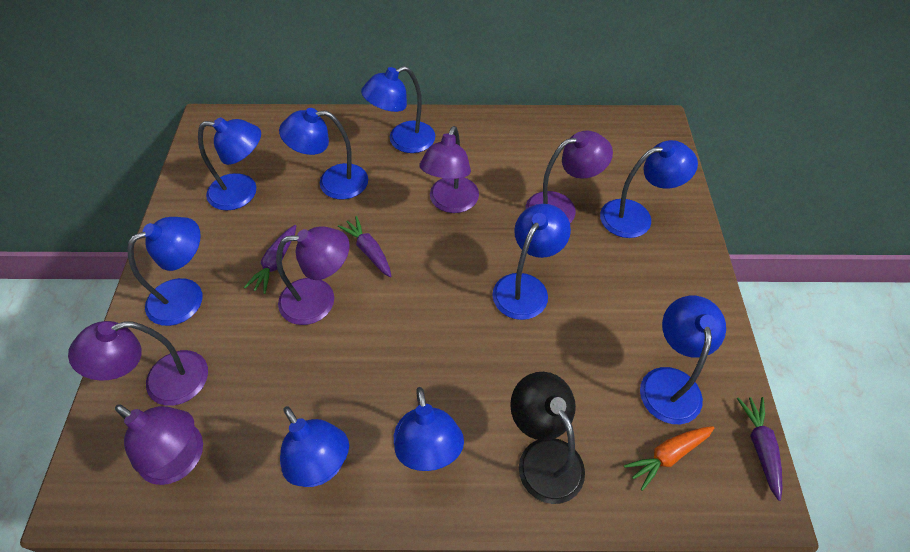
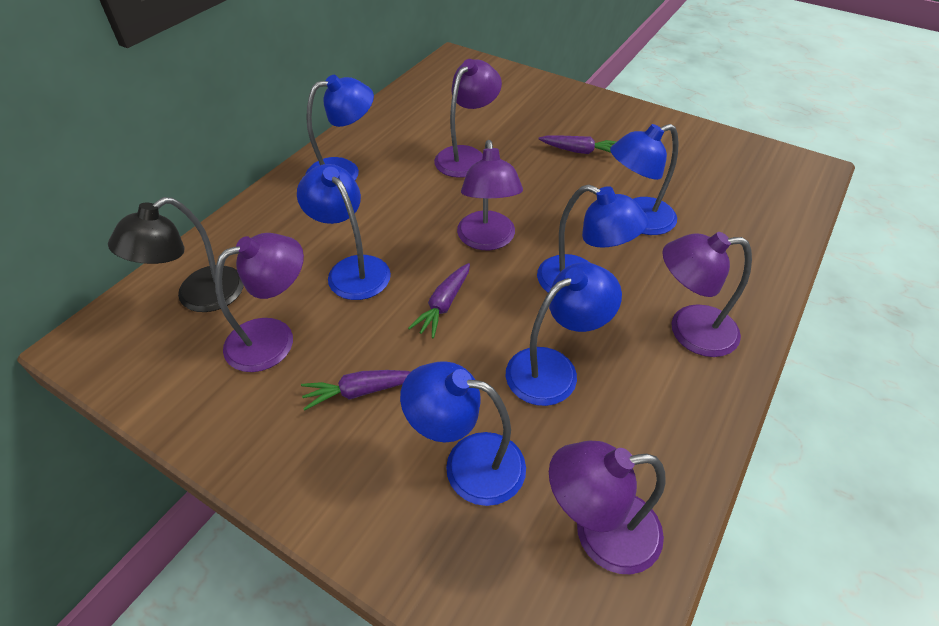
blue lamp: [127,217,202,326] [198,117,261,211] [279,108,368,199] [280,406,349,487] [361,66,435,153] [394,387,464,471] [492,204,571,320] [600,140,698,238] [640,296,726,424] = 9 -> [297,164,391,300] [305,75,374,180] [400,361,526,506] [506,262,622,406] [537,185,648,293] [610,124,679,235] = 6
orange carrot: [624,426,715,491] = 1 -> none = 0

